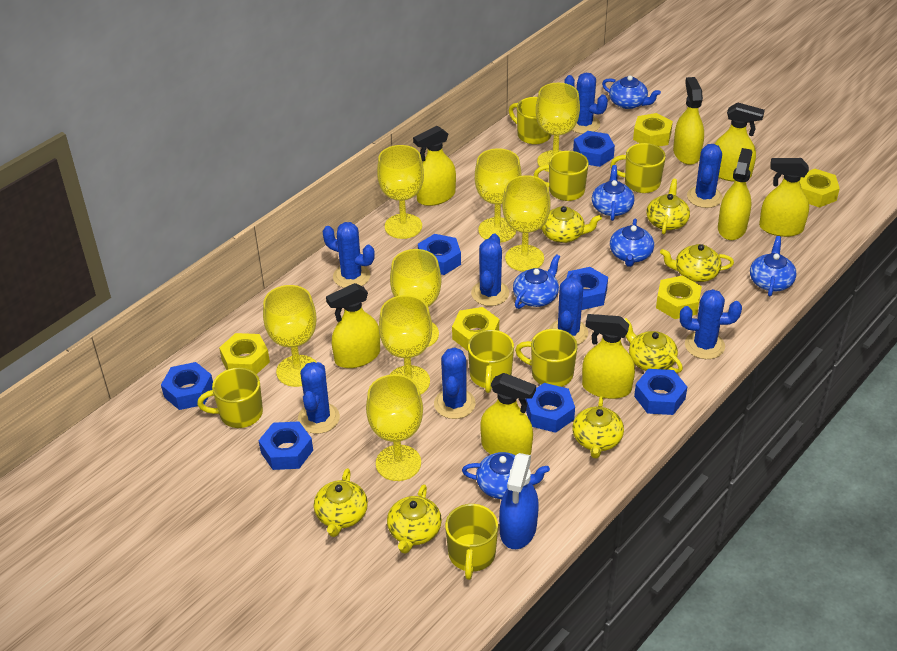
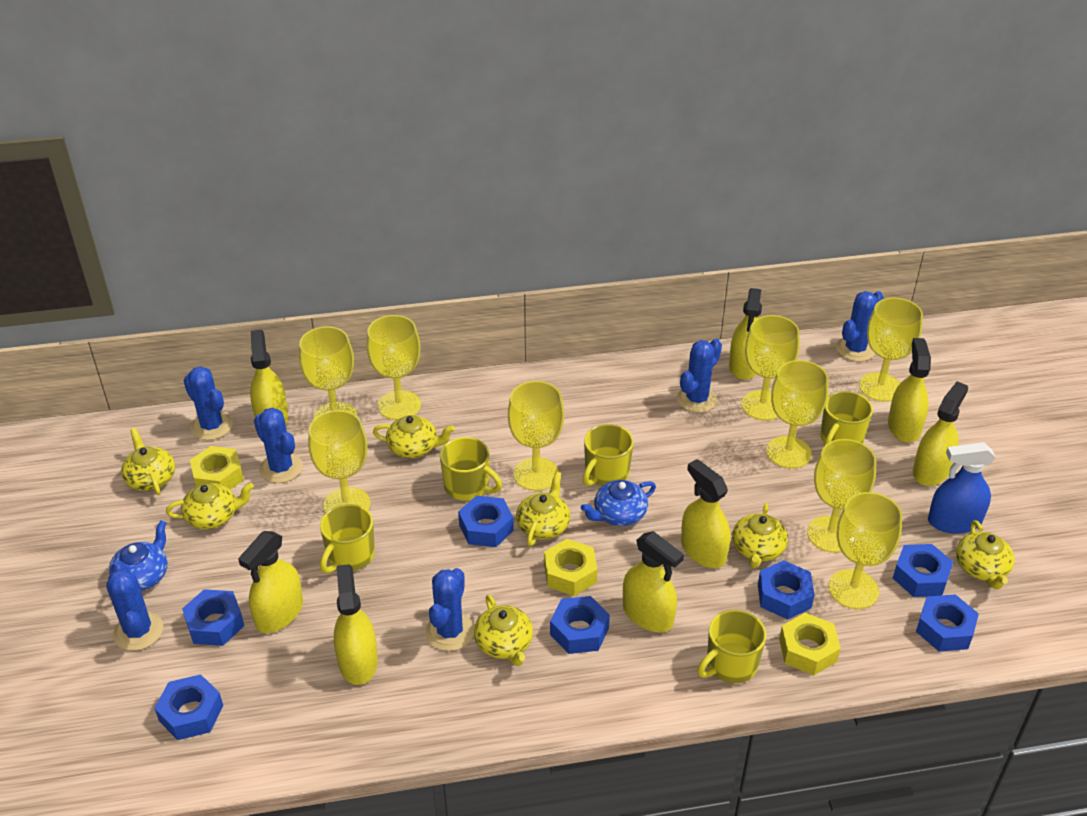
blue cactus: [298,362,340,434] [323,222,375,288] [434,347,476,419] [471,234,509,306] [549,272,588,345] [564,73,608,134] [680,289,742,359] [687,144,723,208] = 8 -> [106,560,163,651] [183,366,233,440] [254,408,303,483] [425,568,474,651] [677,339,722,413] [836,291,884,362] = 6
blue teapot: [462,452,550,499] [513,254,560,309] [592,165,635,221] [602,75,661,109] [610,219,654,267] [750,236,796,296] = 6 -> [109,520,168,591] [581,480,656,526] = 2
yellow goblet: [263,285,317,387] [366,374,423,481] [377,145,424,239] [379,295,432,394] [390,249,441,347] [475,148,521,243] [502,175,551,271] [536,83,580,172] = 8 -> [299,326,357,419] [308,410,370,513] [367,315,421,420] [508,381,564,491] [741,315,800,420] [766,360,828,469] [807,439,876,553] [828,492,903,609] [859,298,923,402] = 9
yellow mug: [197,368,263,428] [445,504,498,580] [468,330,514,393] [509,97,551,145] [515,329,578,387] [533,151,589,201] [610,143,666,193] = 7 -> [320,504,375,574] [440,437,502,500] [583,424,634,486] [697,610,766,683] [820,391,873,446] = 5
yellow nut: [219,333,270,374] [452,307,499,351] [633,113,673,147] [656,275,702,319] [800,169,840,208] = 5 -> [190,446,244,490] [544,539,598,596] [779,613,841,675] = 3

